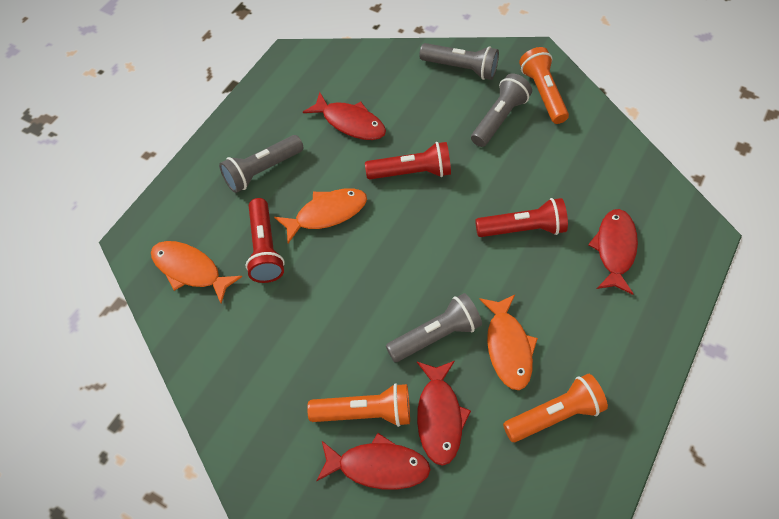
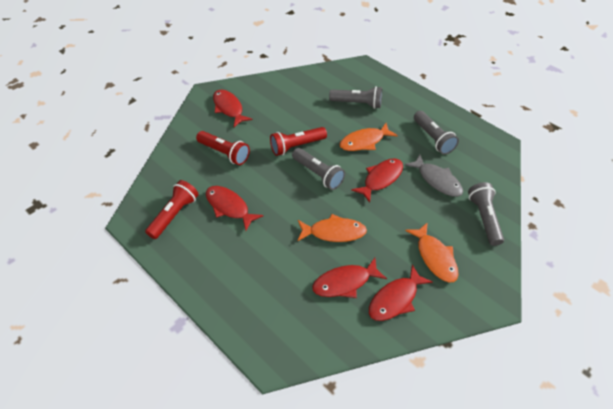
grey fish: none = 0 -> [405,155,463,197] = 1
orange flashlight: [307,383,410,427] [503,374,608,442] [519,47,569,124] = 3 -> none = 0
red fish: [303,92,386,140] [316,433,431,490] [417,361,471,466] [588,209,638,295] = 4 -> [206,186,263,230] [213,90,253,127] [312,258,387,298] [351,159,403,203] [369,265,433,321] = 5

